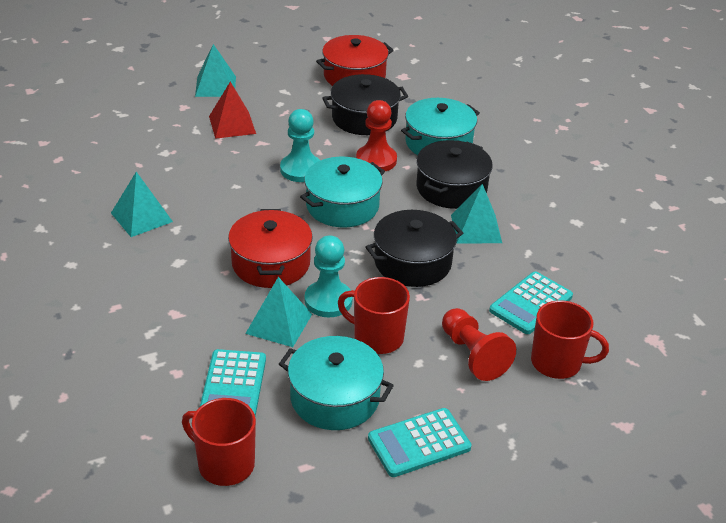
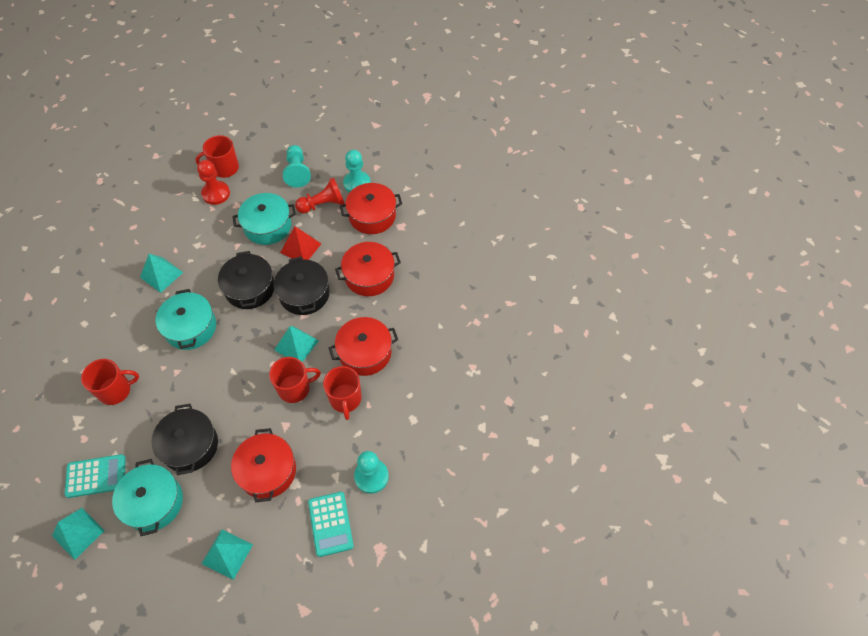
red mug: [182,398,256,486] [338,277,410,354] [531,300,609,379] = 3 -> [81,359,139,405] [196,135,239,178] [269,357,321,403] [323,366,361,420] = 4
red pot: [228,209,313,288] [316,35,394,86] = 2 -> [231,428,296,502] [329,317,398,376] [335,242,401,296] [340,183,402,234] = 4
turquoise calculator: [200,349,266,416] [368,408,471,477] [489,271,573,334] = 3 -> [65,454,126,498] [308,492,354,557] = 2
turquoise pawn: [280,109,320,182] [305,235,353,317] = 2 -> [283,145,311,188] [343,150,371,193] [354,451,389,494] = 3

